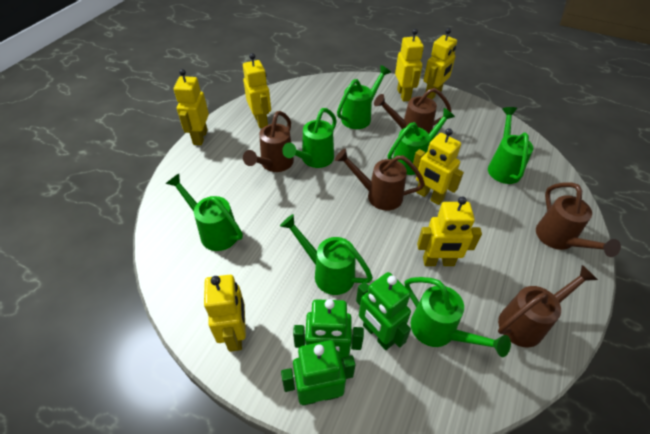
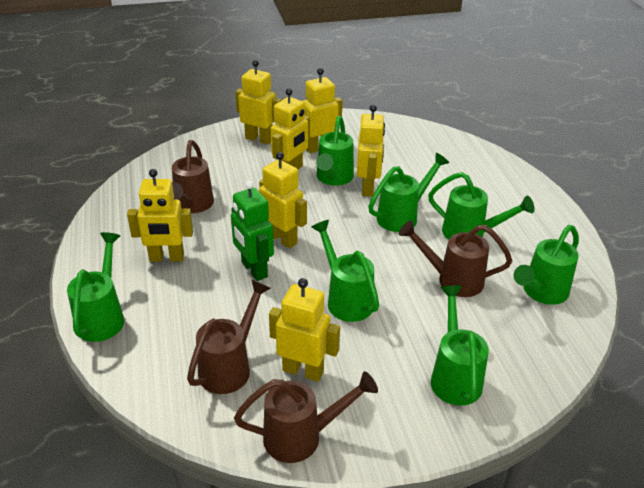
brown watering can: [243,111,294,172] [335,149,425,211] [374,88,451,134] [498,265,598,348] [536,182,621,257] = 5 -> [172,140,214,213] [187,280,271,394] [234,371,378,463] [399,220,512,297] = 4
green robot: [281,340,355,406] [293,299,364,360] [356,272,411,350] = 3 -> [231,180,274,281] = 1

